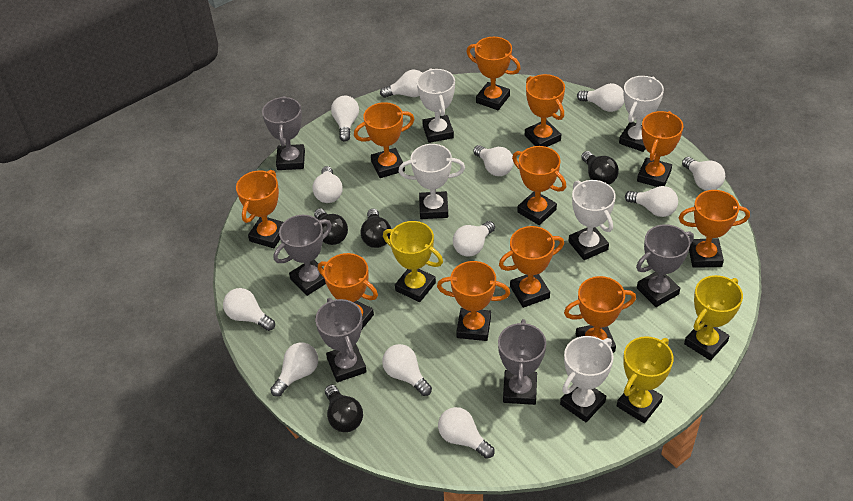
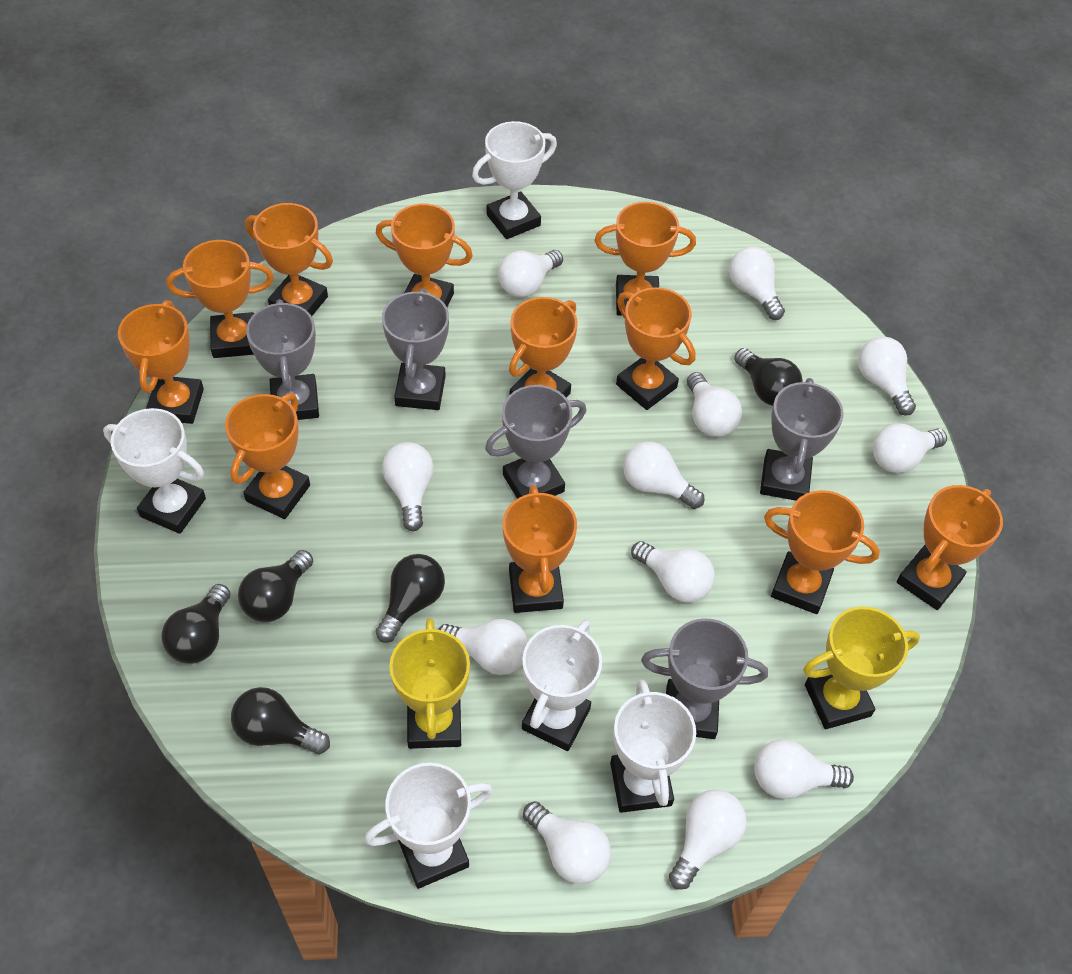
black light bulb: [314,208,348,245] [325,385,363,432] [360,208,391,248] [582,151,619,184] = 4 -> [161,584,231,664] [231,687,330,754] [238,550,313,622] [376,554,445,643] [734,348,803,406] = 5
yellow trophy: [383,221,443,302] [617,336,674,423] [684,275,743,361] = 3 -> [389,618,470,749] [803,607,920,729] = 2

